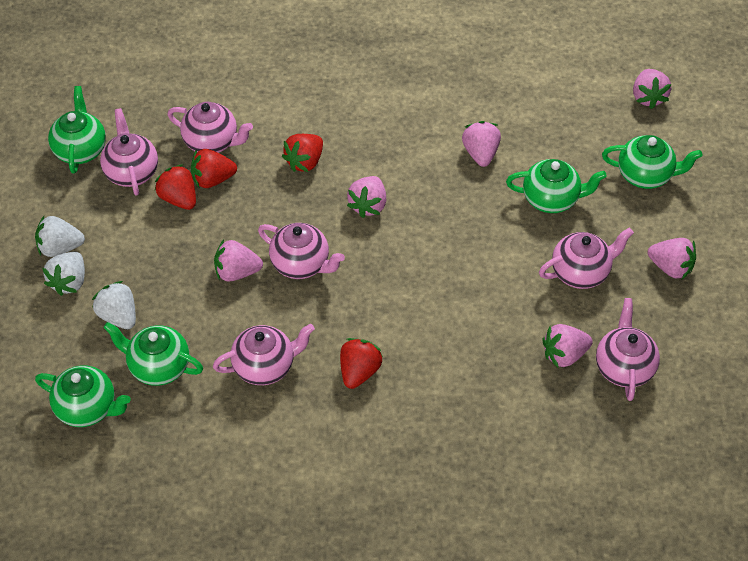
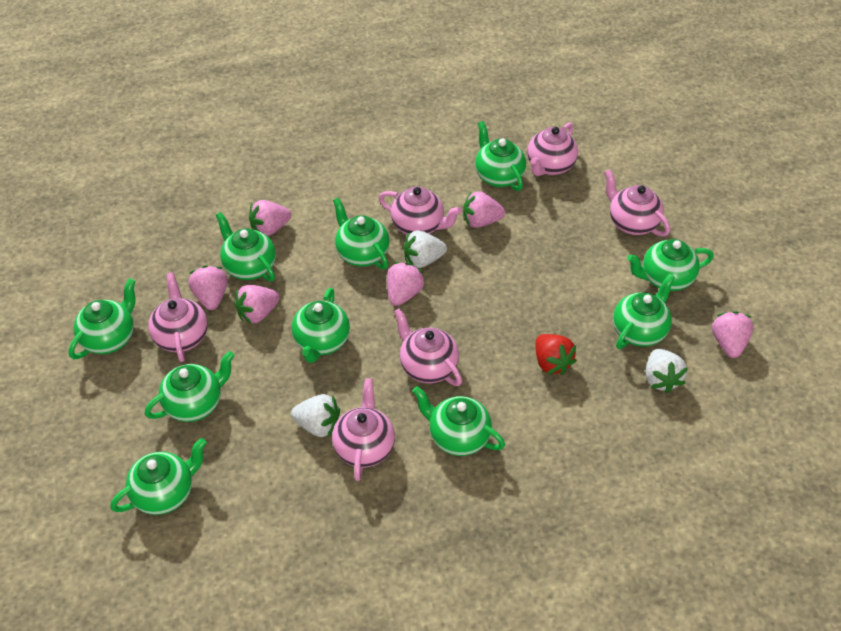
green teapot: [35,366,131,427] [48,86,106,174] [103,322,203,386] [506,159,607,213] [602,135,702,189] = 5 -> [69,278,136,359] [110,438,206,515] [145,351,235,422] [216,212,276,282] [292,288,350,363] [333,198,390,269] [412,386,505,456] [475,121,526,191] [613,274,675,349] [627,239,714,291] = 10
red strawberry: [155,164,196,210] [191,149,237,188] [282,134,323,172] [340,338,383,389] = 4 -> [535,334,577,375] = 1

